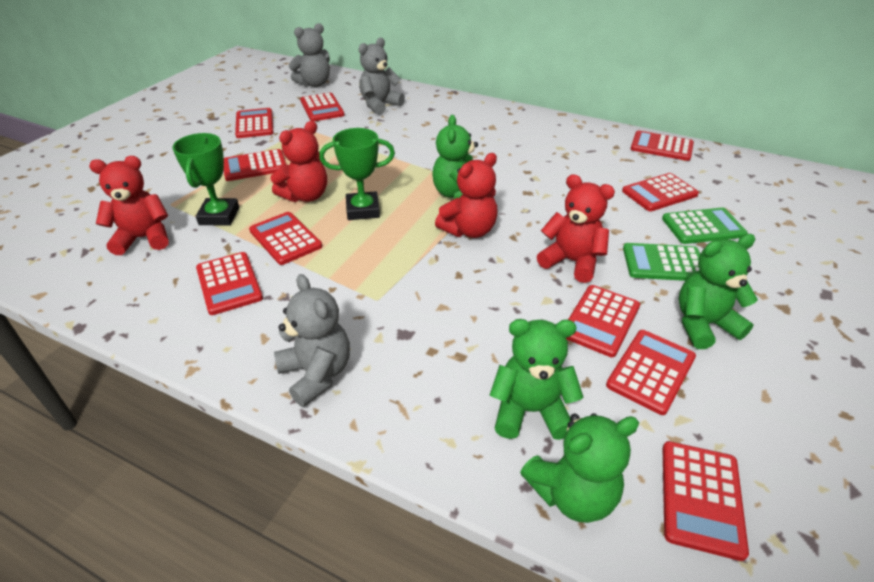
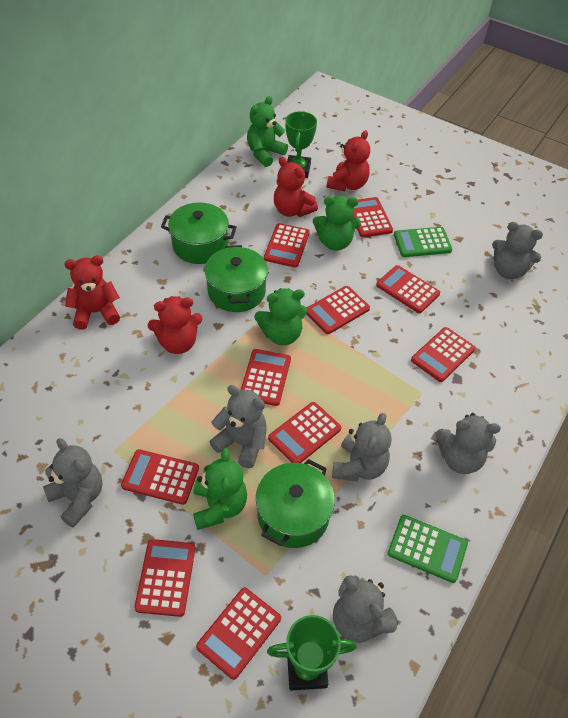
green pot: none = 0 -> [161,202,236,264] [205,245,268,312] [256,459,335,548] = 3
grey teddy bear: [274,274,350,407] [289,23,330,87] [359,38,405,115] = 3 -> [43,438,102,528] [209,385,267,468] [332,413,391,482] [333,575,398,643] [435,413,501,474] [492,222,543,279] = 6

